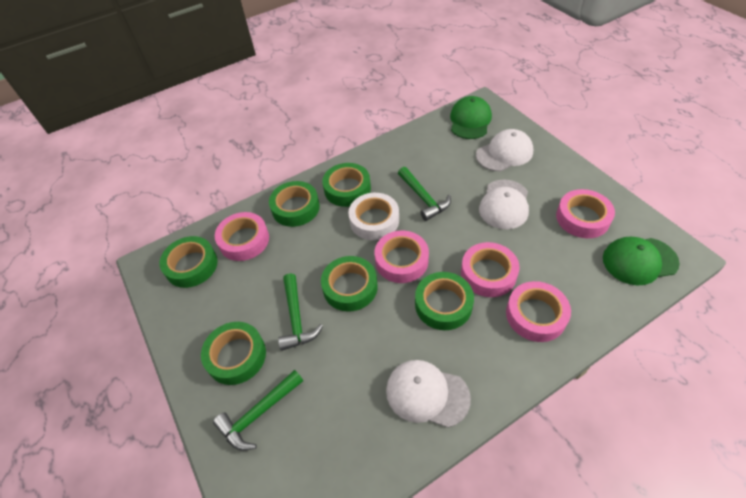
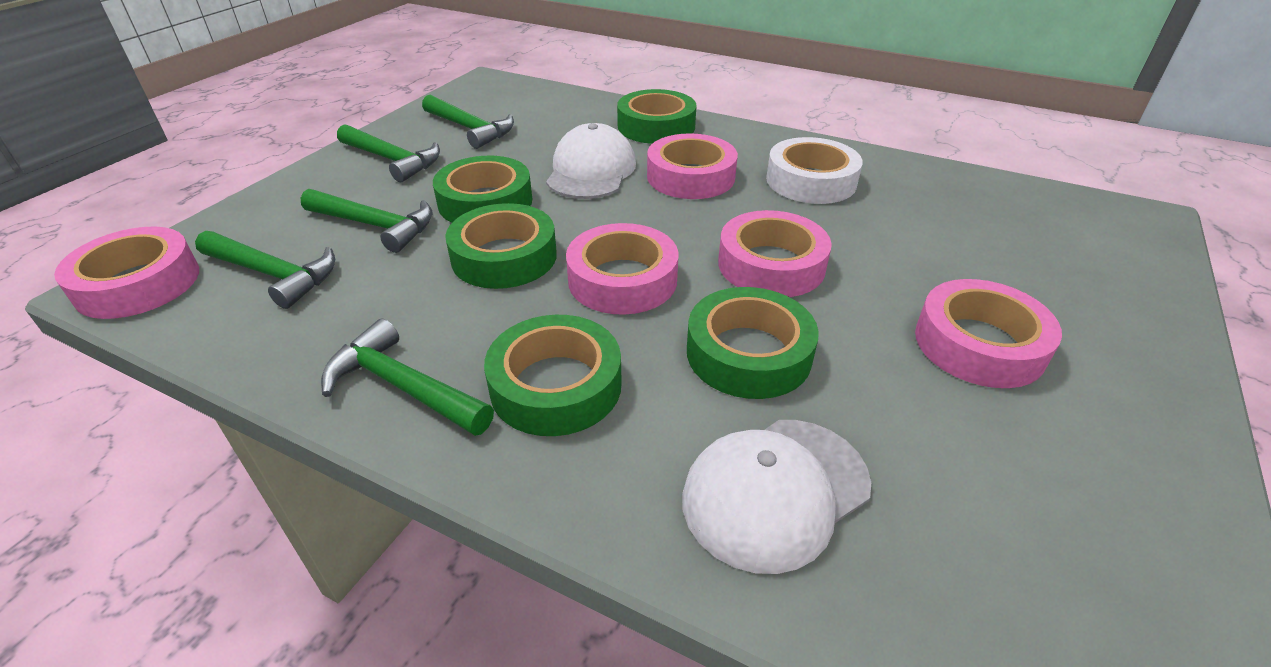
green cap: [450,96,492,139] [603,237,680,285] = 2 -> none = 0
green hammer: [213,370,304,451] [278,273,323,351] [398,167,451,221] = 3 -> [195,231,335,309] [301,189,433,253] [321,319,494,436] [337,124,440,182] [422,95,514,149] = 5
green tape: [159,236,218,288] [201,322,266,385] [269,181,320,227] [321,256,378,312] [322,163,371,207] [415,272,474,330] = 6 -> [433,156,532,223] [445,203,557,289] [484,315,622,436] [617,89,696,144] [687,287,819,399] = 5
white cap: [386,360,471,428] [476,129,533,171] [479,179,529,229] = 3 -> [546,123,636,199] [682,420,871,574] = 2

